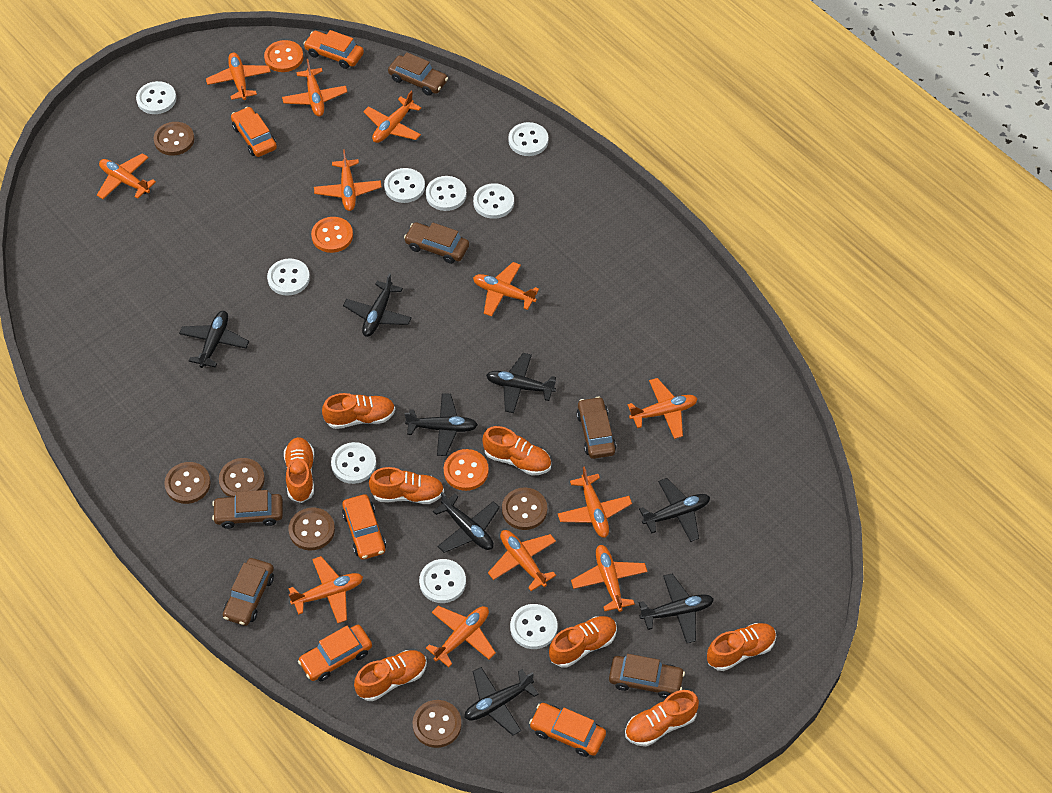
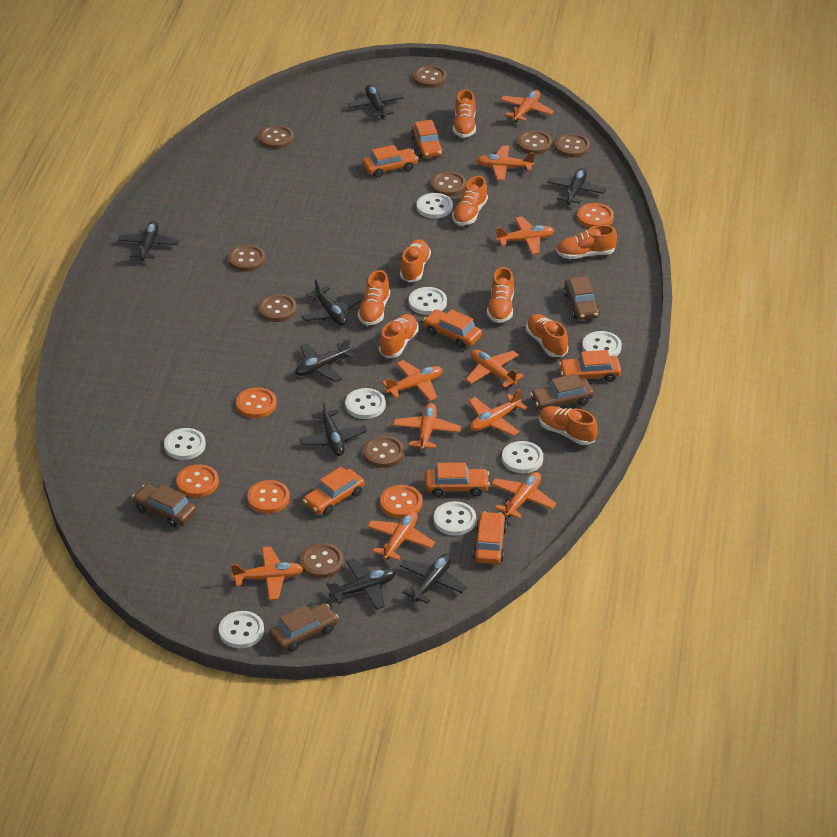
brown button: [153,122,194,155] [164,462,211,504] [219,458,265,497] [289,507,335,551] [413,700,462,748] [502,488,547,530] = 6 -> [228,245,266,272] [258,294,297,322] [259,125,294,149] [300,543,344,578] [363,436,404,468] [413,65,447,88] [431,171,466,196] [517,130,552,154] [555,133,590,157] = 9
brown car: [212,490,283,529] [223,558,274,626] [388,52,448,96] [404,222,469,264] [576,397,616,459] [609,654,685,699] = 6 -> [132,484,196,527] [269,603,338,652] [530,374,594,410] [564,276,600,320] = 4
orange button: [264,40,303,72] [311,217,353,253] [444,449,489,491] = 3 -> [176,464,219,498] [236,387,277,418] [247,480,290,514] [380,485,423,519] [577,203,614,228] = 5
orange car: [231,107,277,157] [298,625,372,681] [303,30,364,69] [342,494,386,560] [529,703,606,757] = 5 -> [303,467,364,515] [363,145,418,177] [411,120,443,158] [423,309,482,348] [425,462,490,497] [473,511,507,564] [559,350,621,382] = 7
orange plane: [97,153,156,199] [206,53,271,100] [282,59,347,116] [288,556,363,623] [314,149,382,211] [363,91,421,143] [426,606,496,667] [473,262,539,317] [488,530,556,591] [558,466,632,538] [571,545,648,612] [628,378,697,439] = 12 -> [231,546,304,600] [367,511,435,561] [382,360,443,401] [393,403,461,450] [465,350,524,388] [469,389,527,436] [476,145,535,181] [491,472,556,519] [495,217,554,254] [500,90,554,122] = 10
orange shoe: [284,437,314,503] [322,393,395,429] [354,650,427,701] [369,467,444,504] [482,426,551,476] [549,616,617,668] [625,690,699,746] [707,623,777,671] = 8 -> [358,270,390,326] [379,314,419,358] [400,239,431,282] [452,176,488,225] [453,89,476,138] [487,267,514,323] [526,314,568,357] [539,406,598,445] [556,225,617,259] = 9
white button: [136,81,176,114] [267,259,310,296] [331,442,376,484] [384,168,425,203] [419,559,466,603] [426,176,467,211] [473,183,514,219] [508,122,548,156] [510,604,557,649] = 9 -> [164,428,206,460] [219,611,264,648] [345,388,386,419] [409,287,447,315] [417,193,453,218] [434,501,476,536] [502,441,543,473] [582,331,622,356] = 8

